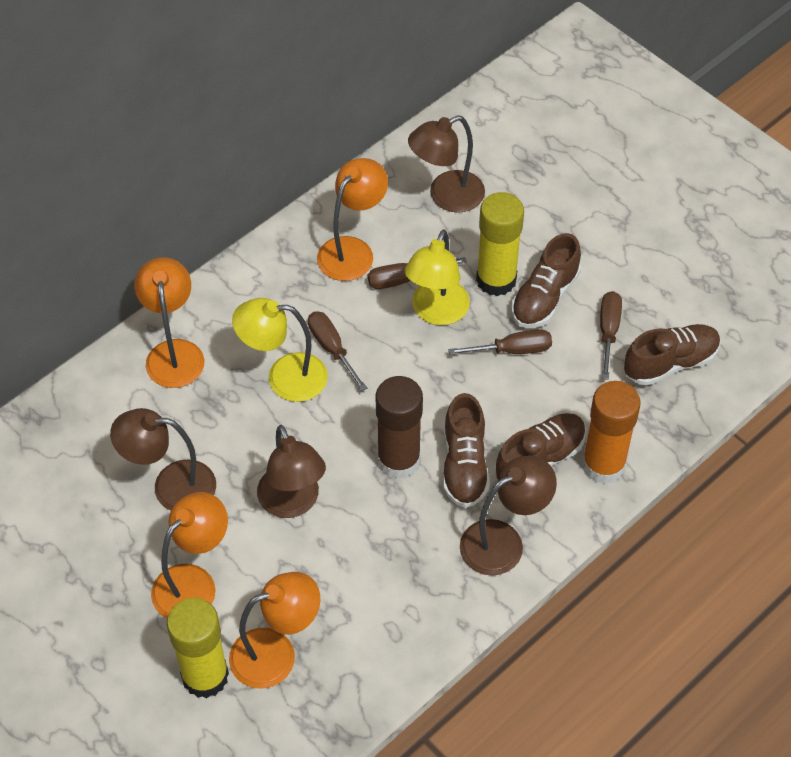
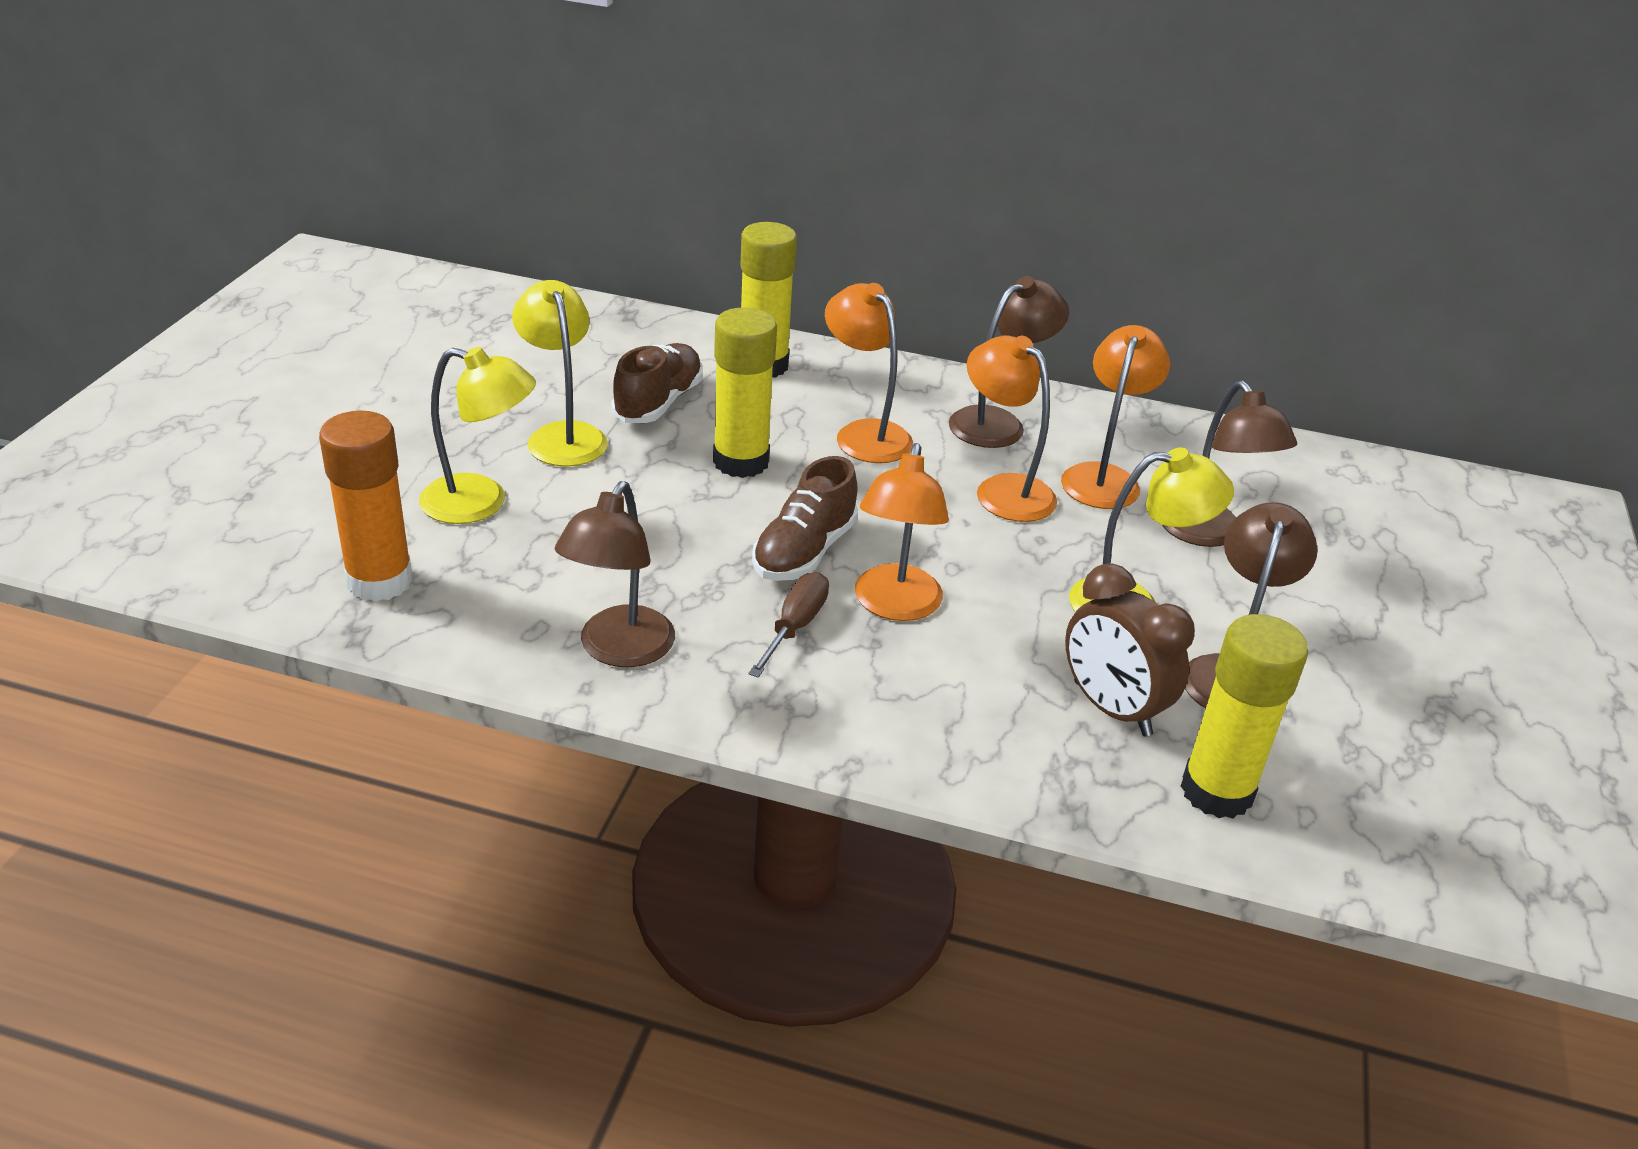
brown clock: none = 0 -> [1065,563,1195,737] = 1
brown glue stick: [375,376,423,479] = 1 -> none = 0
brown screwdriver: [308,311,367,391] [368,257,467,289] [448,329,552,355] [600,291,622,380] = 4 -> [748,572,829,677] = 1
brown shoe: [443,393,489,508] [495,413,586,479] [511,233,581,328] [624,324,721,386] = 4 -> [611,343,703,423] [752,456,858,581] = 2
yellow glue stick: [167,598,229,698] [476,192,524,296] = 2 -> [713,307,777,478] [740,222,797,378] [1181,614,1309,818] = 3
yellow lamp: [232,298,328,402] [404,230,470,325] = 2 -> [419,347,536,524] [512,280,608,467] [1069,448,1234,612] = 3

